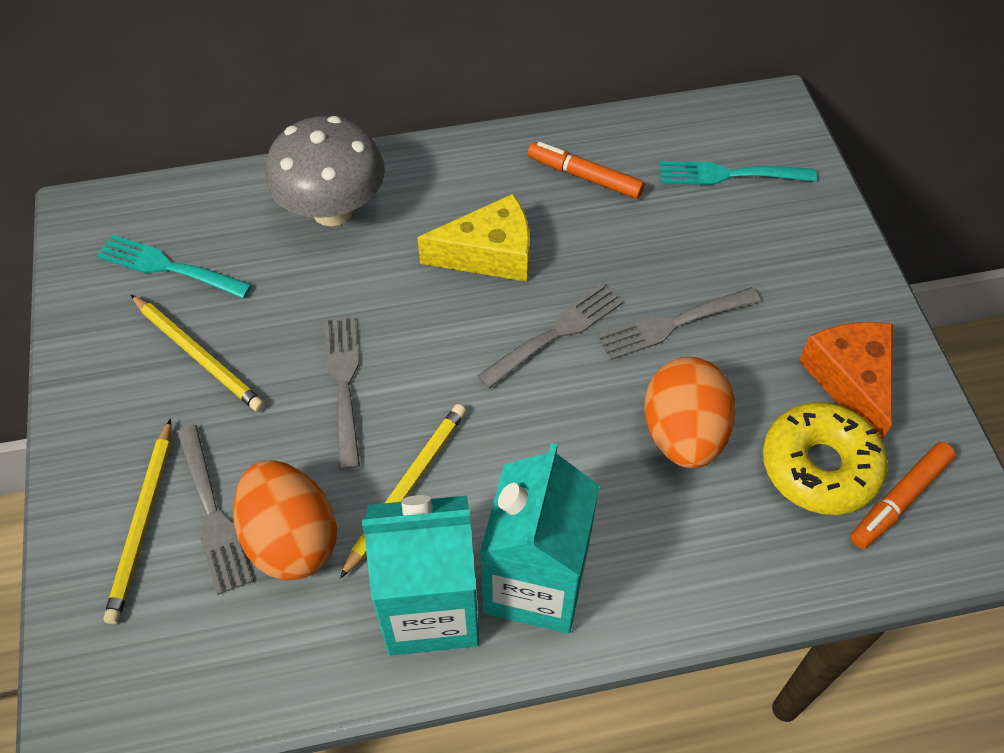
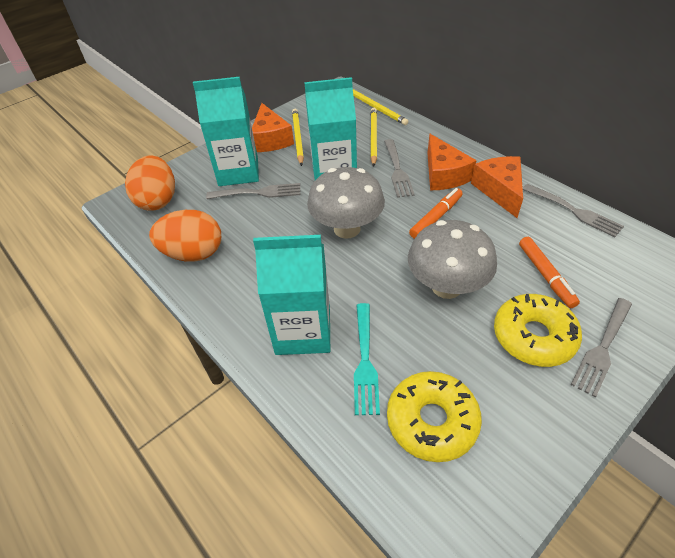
grey mushroom: [266,116,385,227] = 1 -> [307,167,385,239] [408,220,497,299] = 2
orange cheese: [799,322,893,440] = 1 -> [252,103,294,152] [428,134,477,190] [471,156,523,218] = 3
turquoise carton: [362,495,479,655] [480,443,600,634] = 2 -> [193,77,259,186] [253,235,330,355] [304,77,357,180] = 3
turquoise fork: [97,234,252,298] [660,161,817,185] = 2 -> [354,303,380,415] = 1
yellow cheese: [417,194,530,282] = 1 -> none = 0
yellow donut: [763,402,888,515] = 1 -> [387,371,482,462] [494,294,582,367] = 2

